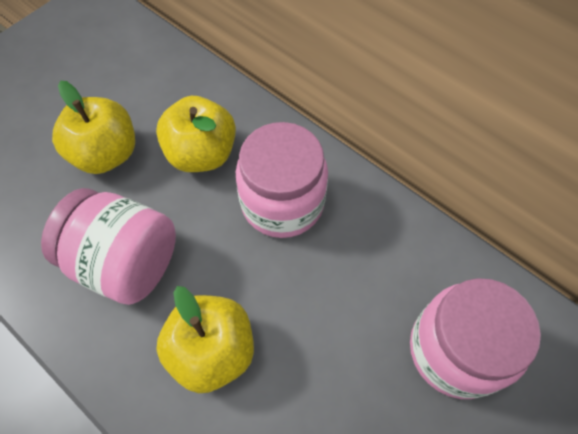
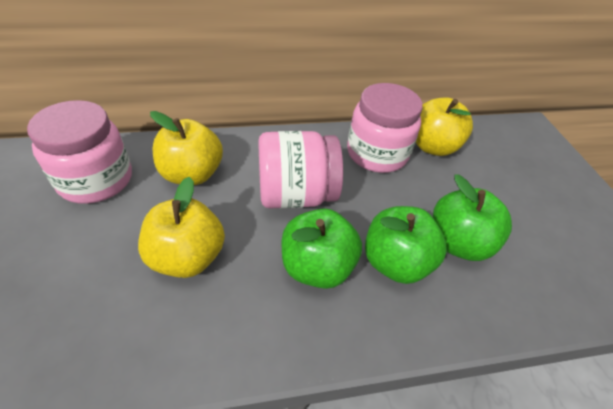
green apple: none = 0 -> [282,208,362,289] [365,206,447,284] [433,174,512,261] = 3

